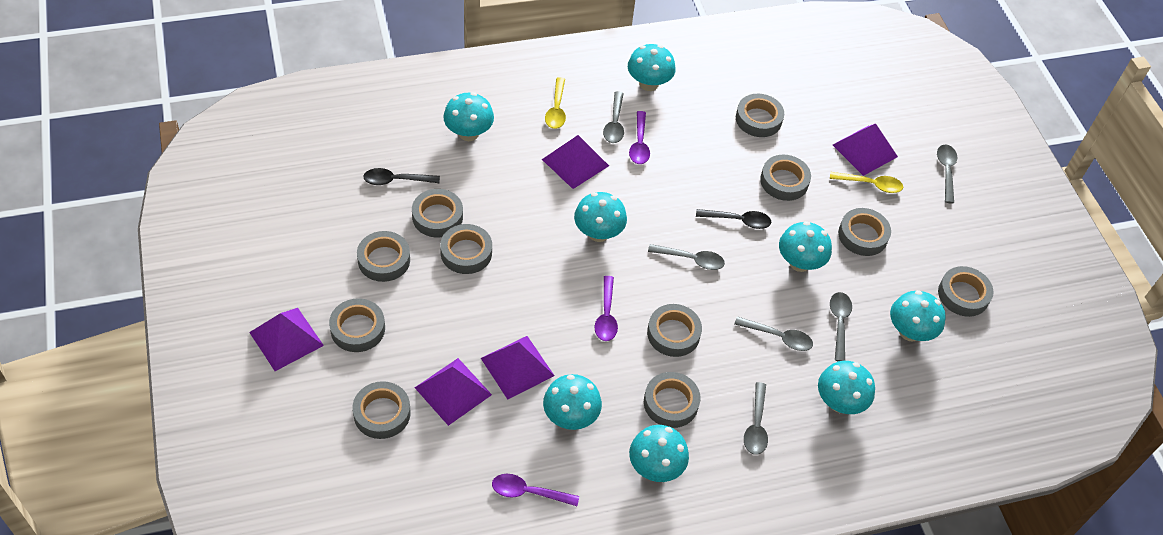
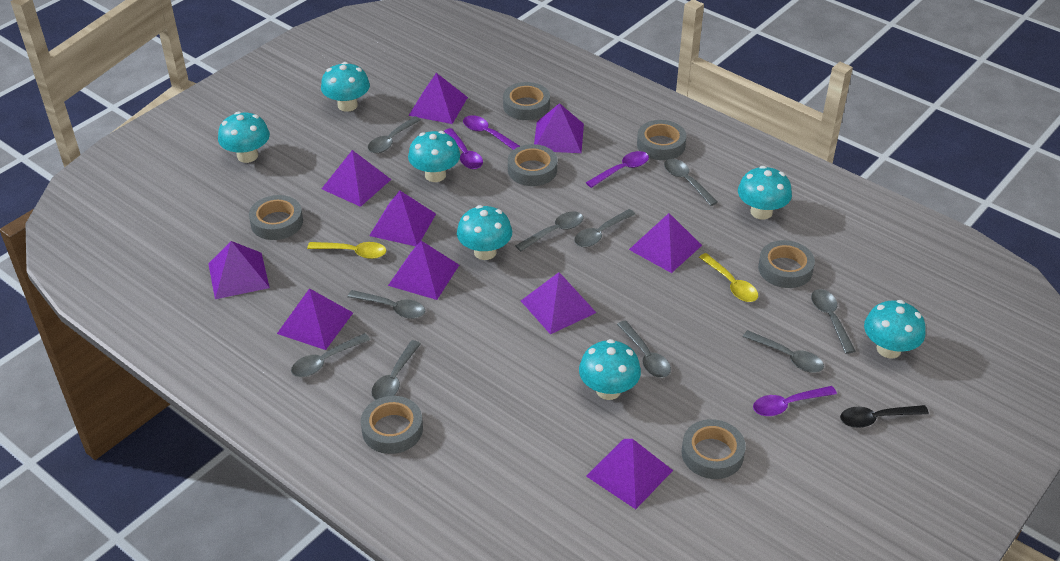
black spoon: [363,168,440,185] [696,209,771,229] = 2 -> [840,405,929,428] = 1
grey spoon: [603,91,624,143] [648,244,725,270] [734,316,813,351] [744,382,768,455] [830,292,852,361] [937,145,957,203] = 6 -> [291,333,370,377] [347,290,425,319] [368,116,421,153] [371,340,421,400] [515,212,583,251] [574,209,635,247] [617,320,671,378] [664,159,718,206] [743,330,824,373] [811,289,855,354] = 10
grey tape: [329,298,385,352] [353,381,411,439] [357,231,410,282] [412,189,463,237] [440,224,492,274] [644,372,701,428] [647,304,702,357] [736,94,784,137] [760,155,811,201] [838,208,891,256] [938,266,994,317] = 11 -> [249,195,303,240] [361,396,423,454] [503,82,550,120] [508,144,557,186] [637,120,686,160] [682,419,746,479] [758,240,815,288] = 7
purple pyramid: [249,308,324,371] [415,358,492,426] [481,336,554,400] [542,135,609,189] [833,124,898,176] = 5 -> [208,241,270,299] [277,288,353,350] [322,150,391,207] [369,190,436,246] [388,241,459,300] [408,73,468,124] [521,272,596,334] [534,103,584,153] [586,439,673,509] [629,213,702,273] = 10
purple spoon: [492,474,579,506] [594,276,618,341] [629,111,650,164] = 3 -> [444,128,483,169] [463,115,520,150] [586,151,649,188] [753,386,837,416] = 4
turquoise mushroom: [443,92,494,141] [543,374,602,430] [574,192,627,242] [628,44,676,91] [629,425,689,482] [779,221,832,272] [818,361,875,414] [890,290,946,341] = 8 -> [218,112,270,163] [321,62,370,112] [408,131,460,182] [457,205,512,260] [579,339,641,400] [738,166,792,220] [864,300,925,358] = 7

